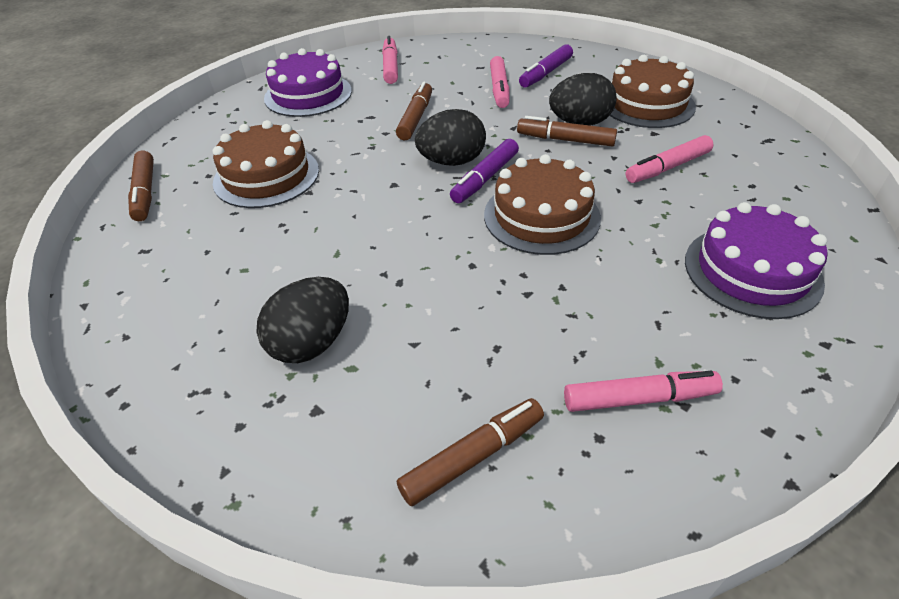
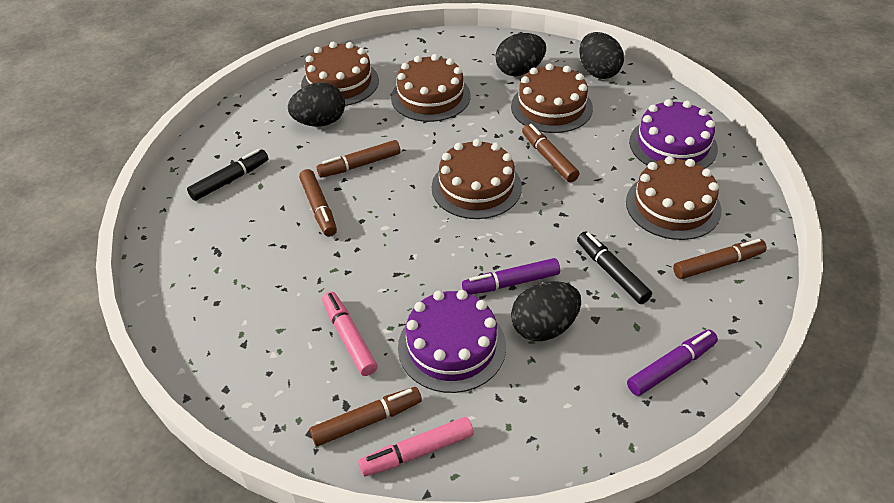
black egg: [256,277,349,363] [415,109,486,166] [549,73,617,126] = 3 -> [288,82,345,126] [496,33,546,76] [511,281,581,341] [579,32,624,79] = 4
black marker: none = 0 -> [187,149,268,201] [577,231,652,304] = 2
brown cake: [213,120,319,208] [484,154,601,255] [609,55,696,128] = 3 -> [301,42,379,106] [391,54,471,122] [432,139,522,219] [511,63,593,133] [626,156,722,240] = 5
brown marker: [128,151,154,221] [396,82,432,140] [397,398,544,506] [517,116,617,146] = 4 -> [299,169,337,237] [310,387,422,446] [317,140,401,178] [522,124,579,183] [673,239,767,279] = 5
pink marker: [382,36,398,84] [490,56,510,108] [564,371,723,412] [626,135,714,183] = 4 -> [322,292,377,376] [358,417,474,477] = 2

